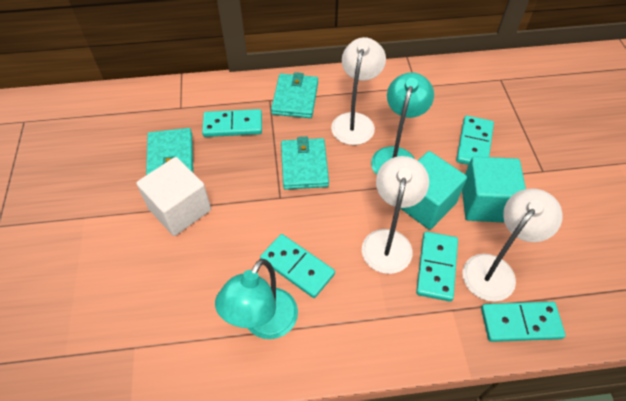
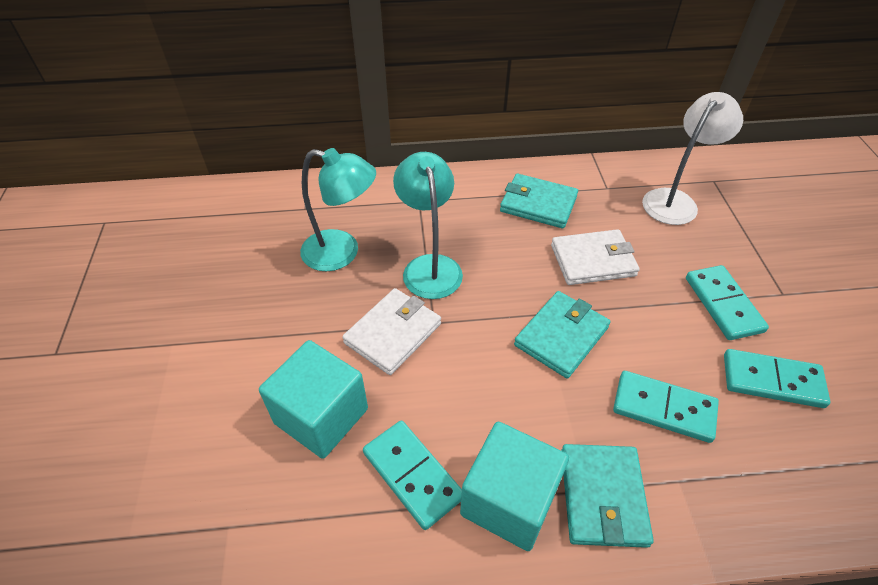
turquoise domino: [202,109,262,137] [260,234,335,298] [416,231,458,302] [456,115,494,165] [481,302,566,342] = 5 -> [363,420,462,530] [613,371,719,443] [686,265,769,340] [724,349,831,408] = 4
white cube: [136,157,211,236] = 1 -> none = 0
white lamp: [331,37,386,145] [362,156,429,274] [462,188,563,302] = 3 -> [642,92,743,225] = 1
white wallet: none = 0 -> [342,288,441,375] [551,229,640,285] = 2

